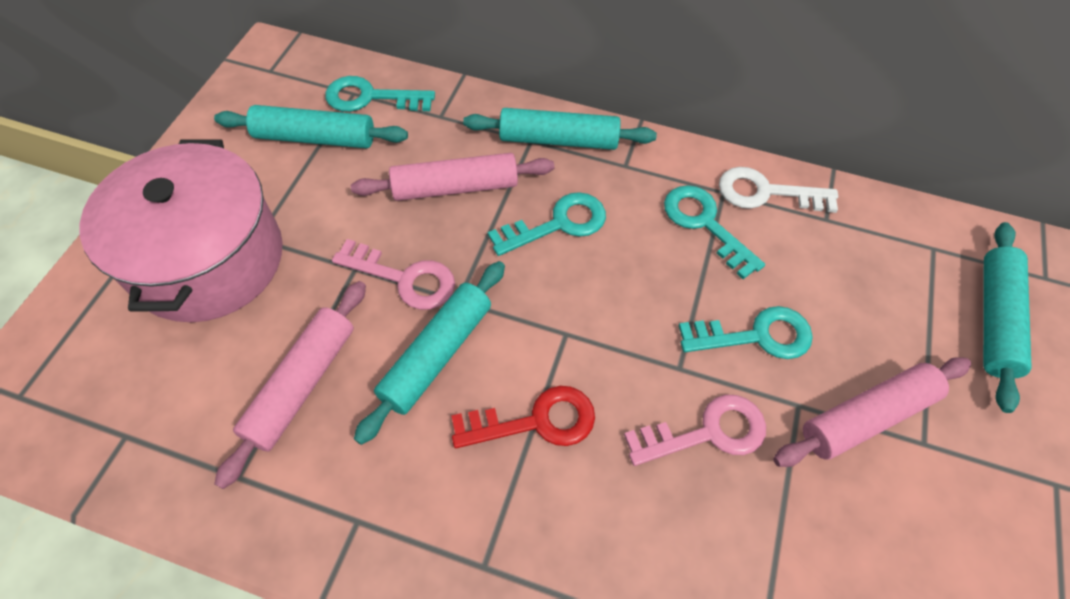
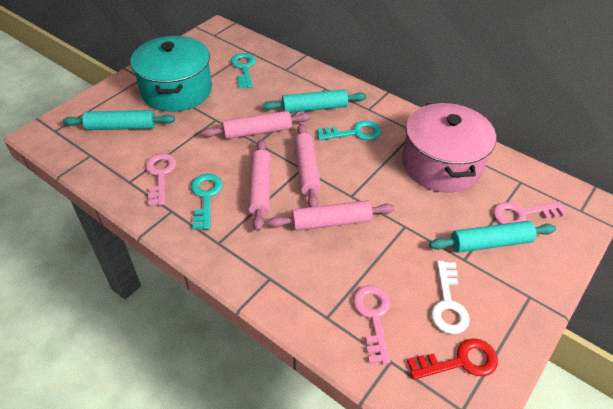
pink key: [332,239,455,310] [624,395,766,466] = 2 -> [146,153,176,205] [353,285,391,364] [493,202,567,224] = 3
pink rolling pin: [214,281,366,489] [351,153,554,201] [773,357,971,467] = 3 -> [202,111,311,139] [248,140,271,231] [268,200,395,231] [294,124,321,207] = 4
turquoise key: [325,76,435,112] [488,192,606,256] [664,185,765,279] [679,306,813,359] = 4 -> [191,174,223,230] [231,53,256,88] [317,120,382,140] = 3
turquoise pot: none = 0 -> [130,36,212,112] = 1
turquoise rolling pin: [214,105,408,148] [354,261,505,445] [463,108,657,150] [983,222,1032,413] = 4 -> [63,110,175,130] [262,89,367,113] [429,221,556,253] = 3

